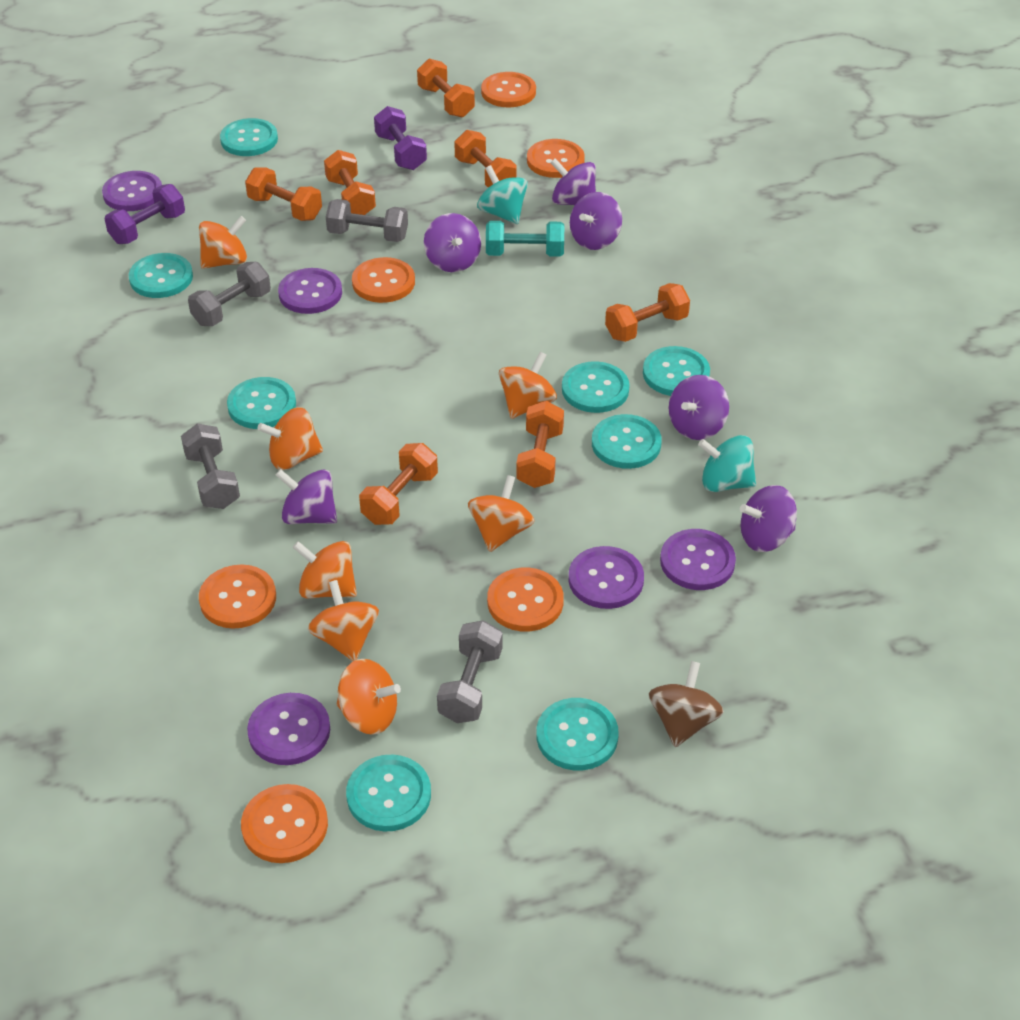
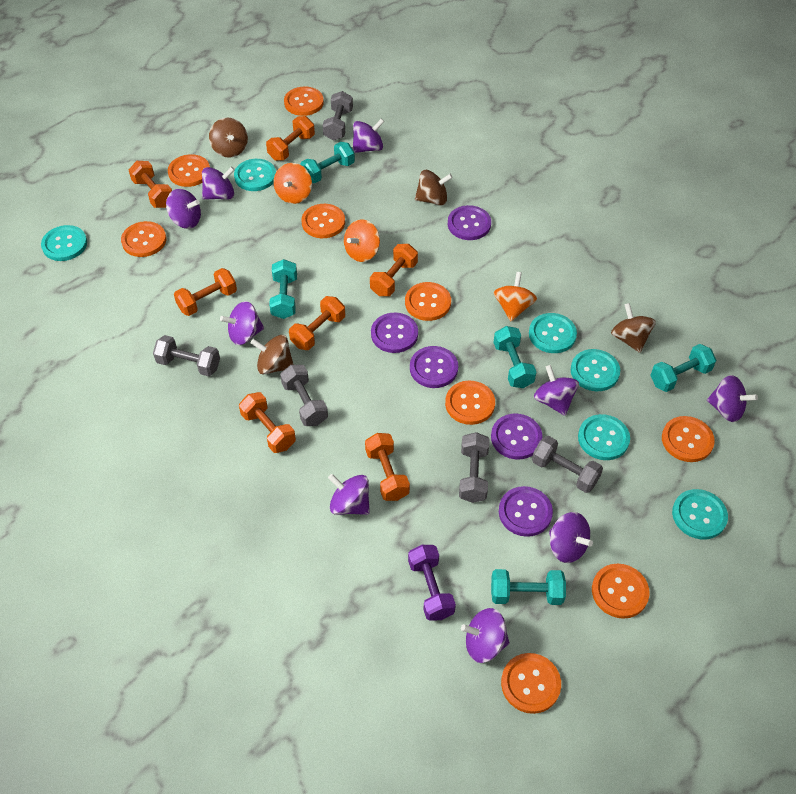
brown spinning top: [649,661,724,747] = 1 -> [209,118,248,158] [251,335,294,375] [415,170,453,206] [611,303,656,353] = 4
grey dumbbell: [181,424,240,509] [188,262,271,326] [326,199,408,242] [437,620,503,723] = 4 -> [153,335,220,376] [280,365,328,426] [323,91,353,141] [459,432,490,503] [532,436,603,493] = 5
orange button: [199,565,276,629] [241,784,328,863] [352,257,415,303] [481,72,536,107] [487,568,564,631] [527,139,585,178] = 6 -> [121,221,166,257] [168,154,210,187] [284,87,324,116] [302,204,345,238] [405,282,451,321] [445,381,495,425] [501,653,561,714] [592,564,650,619] [662,416,715,462] = 9
orange spinning top: [199,216,247,269] [257,407,323,470] [293,541,357,599] [308,580,379,661] [337,659,401,735] [468,475,535,552] [499,352,557,419] = 7 -> [274,163,312,204] [344,219,380,262] [493,272,537,321] = 3
purple dumbbell: [104,184,185,244] [374,106,427,170] = 2 -> [408,545,456,621] = 1
purple spinning top: [276,469,337,524] [424,213,481,272] [550,158,596,205] [570,192,622,250] [669,375,729,440] [740,485,797,552] = 6 -> [166,189,201,229] [202,167,235,200] [220,301,264,345] [328,474,370,515] [353,119,384,153] [461,608,510,663] [534,365,579,416] [549,512,593,563] [707,375,758,422] = 9
turquoise button: [129,253,193,298] [220,118,278,156] [227,377,296,429] [346,755,431,832] [536,698,619,770] [562,361,630,413] [592,414,662,469] [643,346,710,396] = 8 -> [41,225,87,261] [234,159,276,191] [529,313,577,353] [571,349,620,391] [578,414,630,460] [672,489,728,540] = 6
turquoise dumbbell: [486,221,564,257] = 1 -> [269,259,297,319] [300,142,355,183] [491,569,566,605] [493,326,536,388] [650,344,716,392] = 5
turquoise spinning top: [477,165,528,224] [698,435,756,492] = 2 -> none = 0

